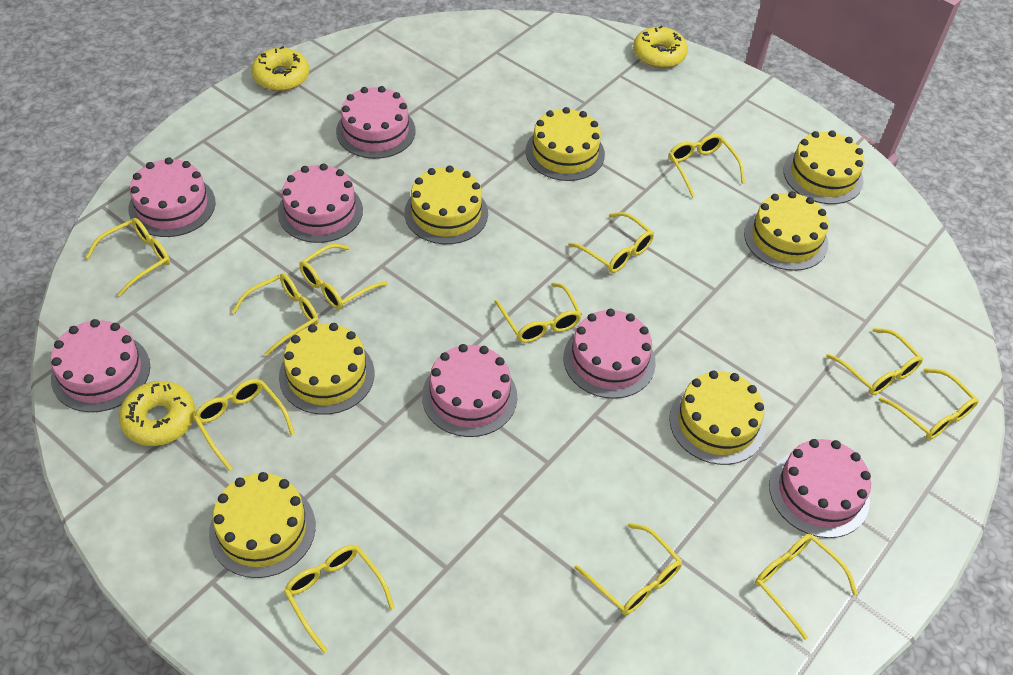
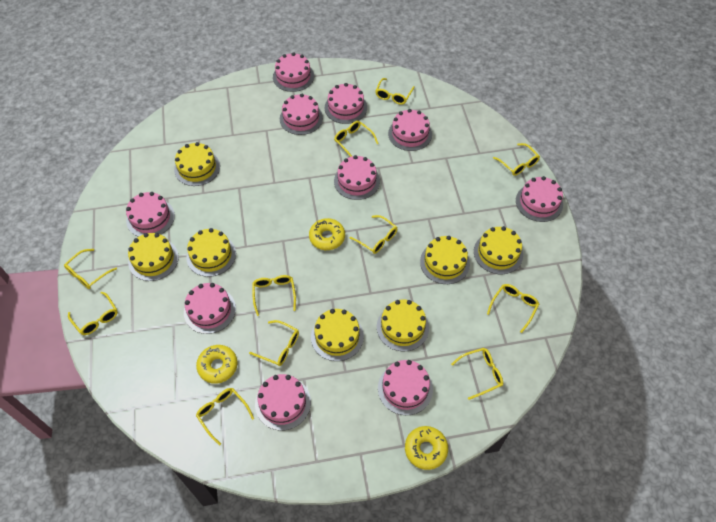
pink cake: [51,319,150,412] [128,157,216,237] [278,164,363,243] [336,86,415,159] [422,344,517,437] [563,309,656,399] [769,439,871,538] = 7 -> [126,192,175,237] [184,283,236,334] [255,374,311,431] [273,52,314,92] [280,94,323,135] [325,83,367,124] [334,155,380,200] [378,360,433,415] [388,109,432,151] [516,176,563,222] = 10
yellow glasses: [85,218,170,297] [193,379,295,471] [232,273,319,356] [284,545,395,653] [299,244,388,310] [494,282,582,343] [568,212,654,273] [575,523,682,615] [669,134,745,198] [755,534,858,640] [826,328,923,395] [879,368,979,440] = 12 -> [64,249,117,289] [68,292,118,335] [196,388,254,446] [249,320,299,366] [252,275,296,316] [334,121,378,157] [349,215,397,254] [375,78,415,105] [451,348,503,400] [487,284,539,333] [493,143,540,176] = 11

